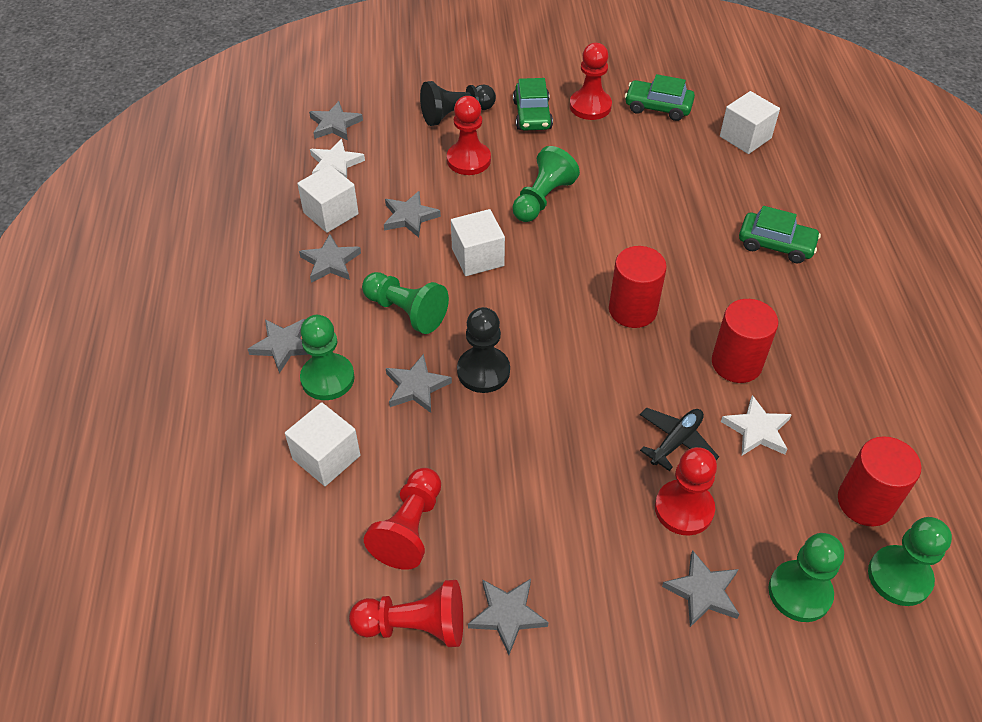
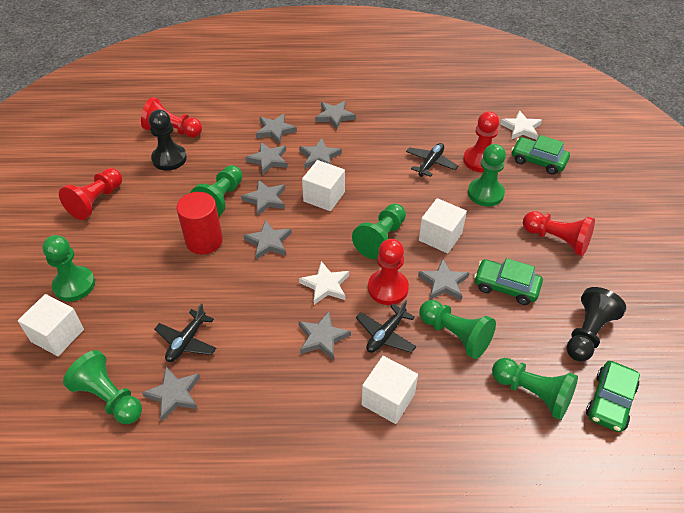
black plane: [640,407,719,471] = 1 -> [154,303,216,362] [356,300,417,353] [406,143,458,177] = 3
green pawn: [300,315,355,400] [362,272,449,334] [513,146,580,222] [768,533,844,622] [868,517,952,606] = 5 -> [42,235,95,301] [63,350,142,424] [190,165,243,216] [352,204,406,259] [419,300,496,359] [468,144,506,207] [492,358,578,420] = 7
grey star: [248,319,309,374] [299,234,361,283] [309,101,363,140] [384,191,441,238] [386,354,452,413] [468,579,549,655] [662,550,740,627] = 7 -> [142,367,200,422] [241,180,285,216] [243,220,292,260] [245,142,288,175] [256,114,297,144] [298,312,351,360] [299,138,342,169] [315,101,356,130] [418,258,469,301] = 9
red cylinder: [609,246,667,328] [712,299,778,383] [838,436,921,526] = 3 -> [176,192,223,254] = 1

